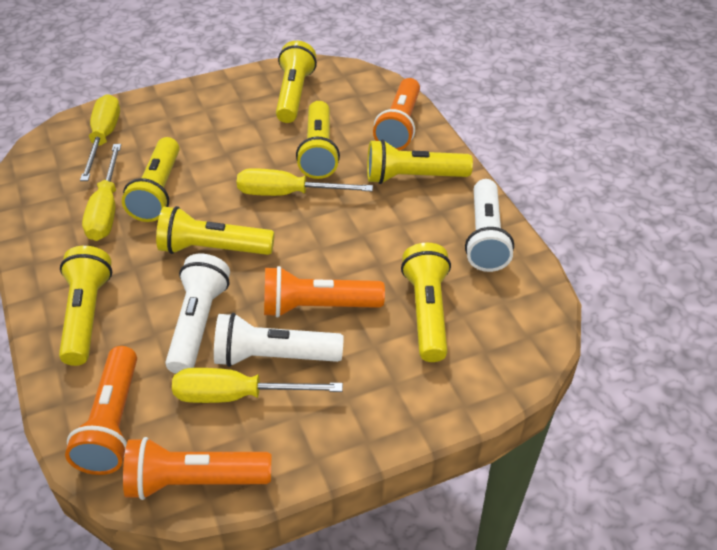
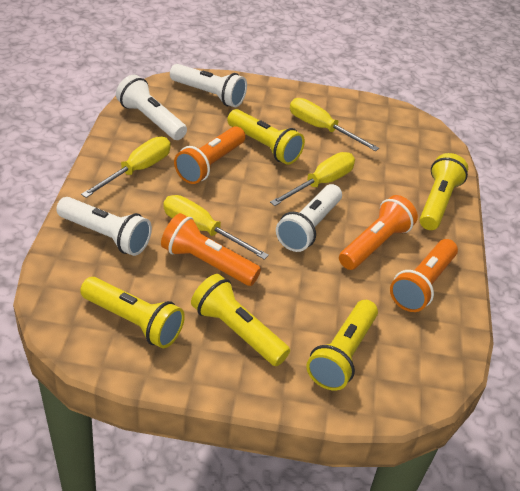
white flashlight: [165,254,230,374] [214,313,344,367] [465,179,514,272] = 3 -> [56,197,152,256] [116,75,187,140] [170,64,247,107] [276,184,342,252] = 4
yellow flashlight: [59,246,112,366] [122,137,180,222] [156,206,275,255] [276,41,317,123] [296,101,340,179] [367,139,473,184] [401,243,451,362] = 7 -> [80,277,185,348] [191,274,290,366] [227,109,305,165] [306,300,378,391] [419,153,468,230] = 5

